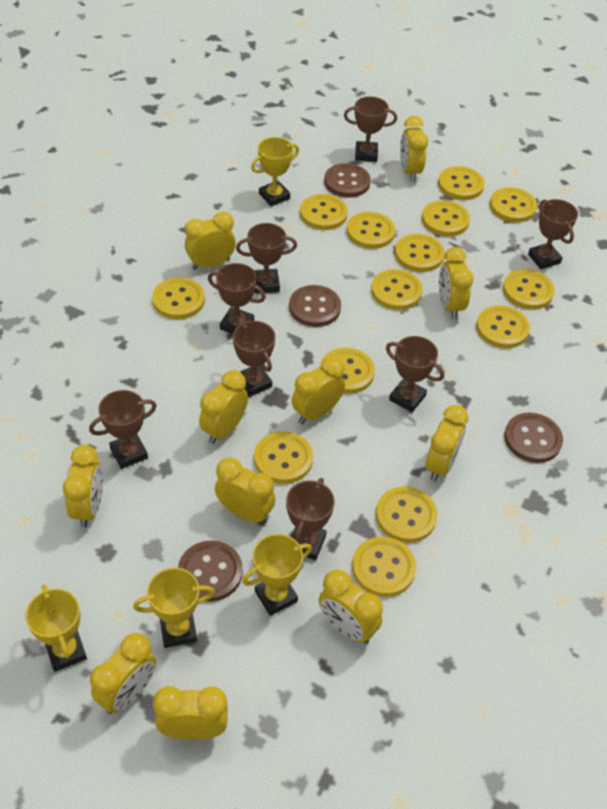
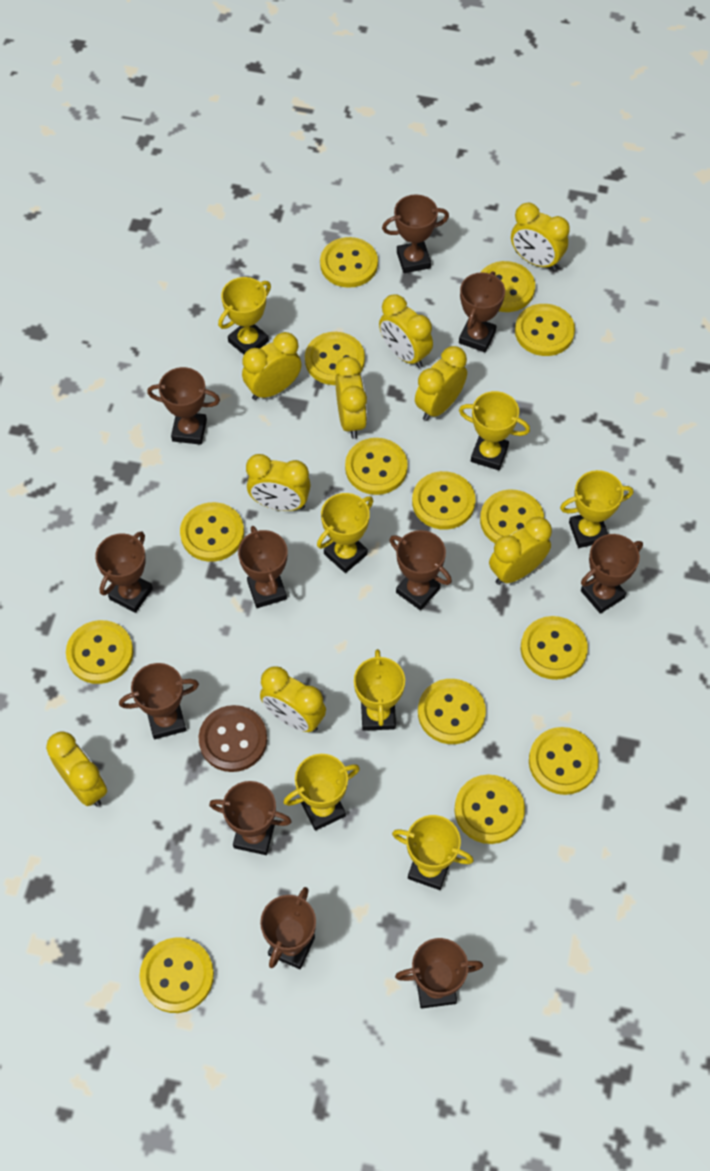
brown button: [178,541,243,602] [289,285,341,327] [324,163,371,198] [504,413,563,463] = 4 -> [198,705,267,772] = 1
brown trophy: [89,390,157,469] [208,263,266,334] [233,321,275,397] [236,223,297,294] [286,478,335,560] [344,96,397,162] [386,336,444,412] [528,199,578,269] = 8 -> [95,531,153,613] [119,663,199,739] [147,367,220,445] [209,781,292,855] [238,526,288,608] [260,887,316,969] [382,194,449,273] [390,530,452,610] [395,938,483,1008] [459,271,505,352] [581,534,643,614] = 11
yellow clock: [63,445,103,528] [90,633,156,714] [153,686,228,740] [185,211,235,270] [199,370,248,444] [215,457,276,524] [292,357,345,424] [319,570,383,644] [400,116,428,182] [426,405,468,481] [439,247,474,319] = 11 -> [46,731,107,807] [242,332,301,400] [246,454,311,511] [260,666,326,732] [335,357,367,439] [379,295,433,368] [415,346,467,421] [489,517,552,585] [511,203,570,270] = 9
yellow trophy: [25,584,87,672] [133,567,215,648] [242,534,312,616] [251,137,299,206] = 4 -> [218,277,271,355] [283,754,360,831] [317,493,373,573] [354,649,405,731] [392,815,474,890] [459,391,530,470] [560,470,633,548] = 7

